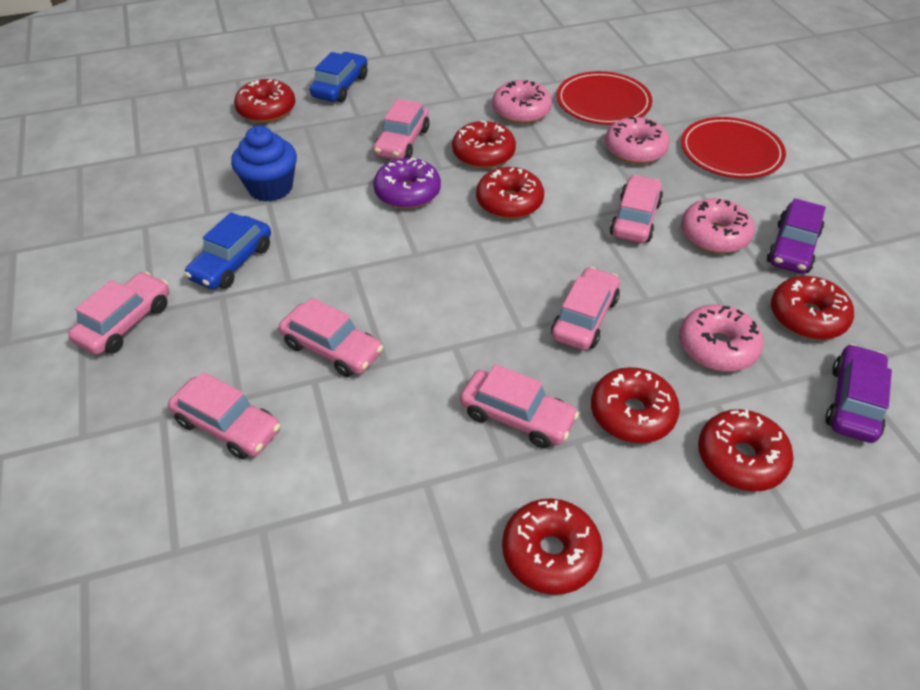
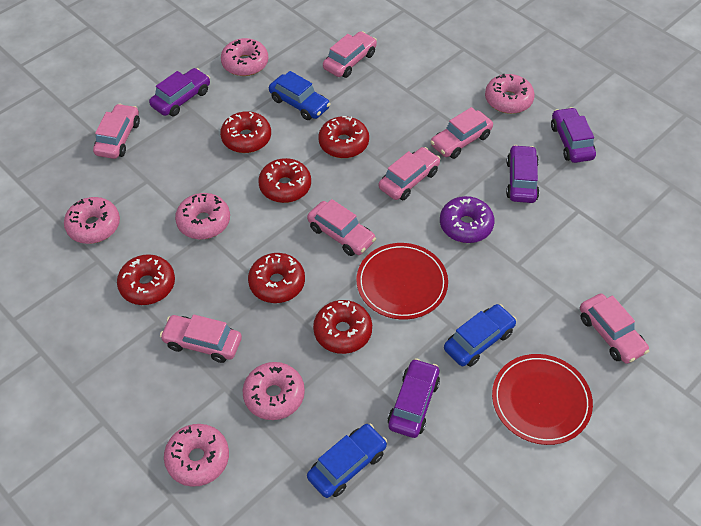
blue car: [184,212,271,289] [310,52,368,102] = 2 -> [269,71,330,120] [307,423,387,498] [444,304,517,367] = 3
blue cupcake: [231,126,297,202] = 1 -> none = 0
pink donut: [492,80,552,124] [605,117,670,164] [679,305,763,372] [681,198,755,253] = 4 -> [64,197,120,244] [164,424,229,487] [175,193,230,239] [221,38,268,76] [242,362,305,420] [485,74,535,114] = 6
purple car: [767,198,826,274] [825,344,892,443] = 2 -> [149,68,210,116] [388,358,440,438] [506,145,539,203] [551,107,596,163] = 4
red donut: [234,79,295,123] [452,120,516,169] [476,167,544,219] [502,498,603,595] [591,367,680,443] [698,409,794,491] [771,276,854,340] = 7 -> [117,254,175,305] [220,111,271,153] [248,253,305,303] [258,158,311,203] [313,300,372,354] [318,116,369,158] = 6

